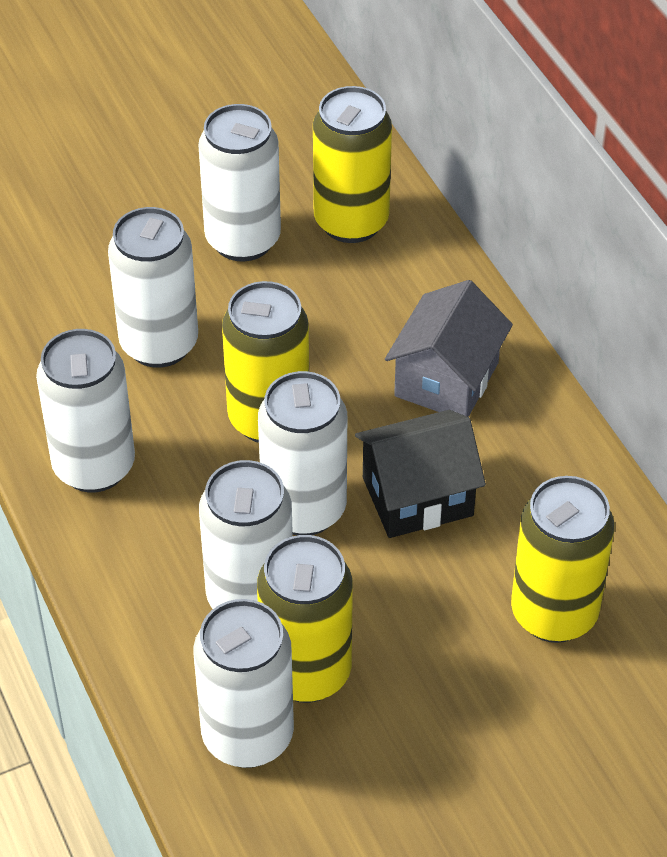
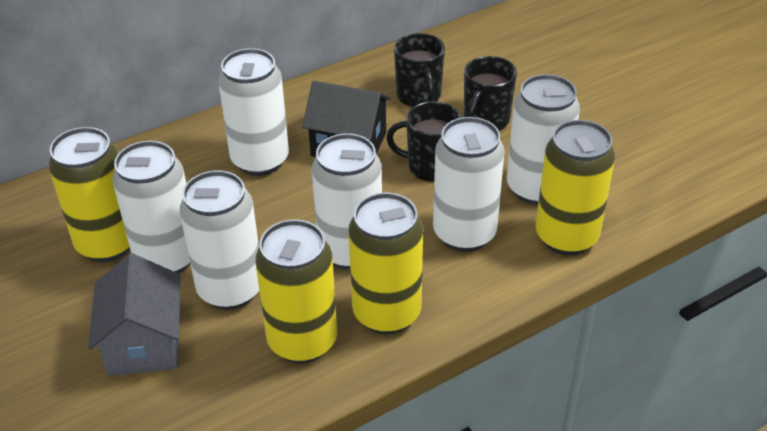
black mug: none = 0 -> [386,101,462,182] [394,33,445,107] [464,56,517,131] = 3

